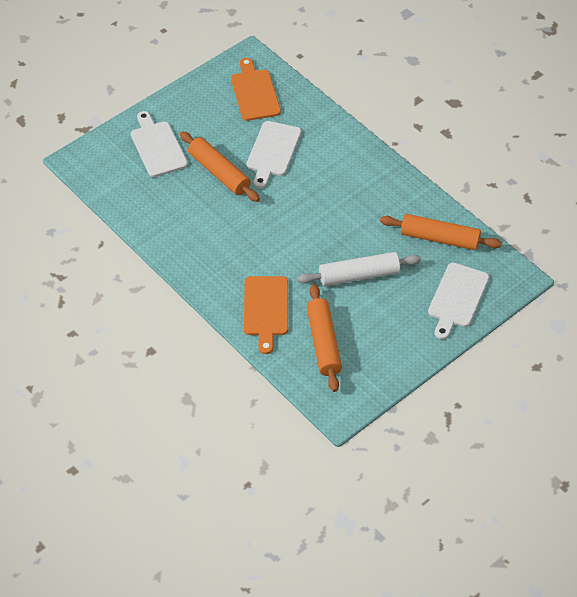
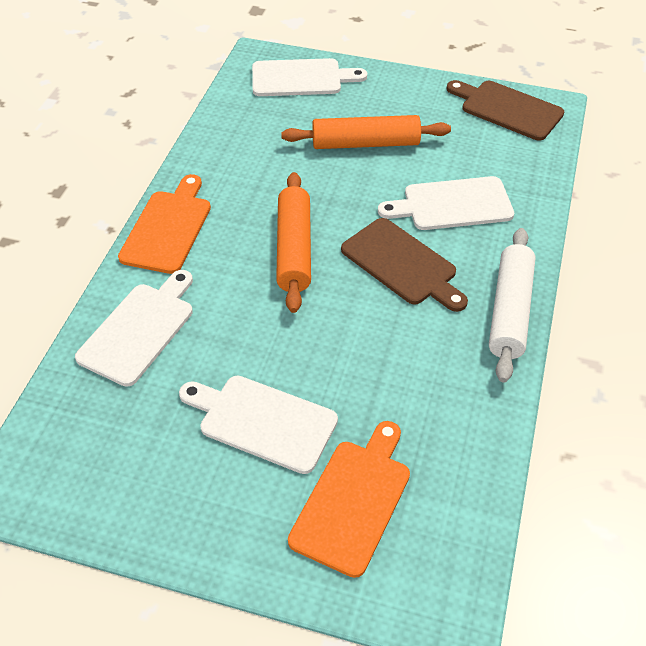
brown cutting board: none = 0 -> [341,218,468,312] [447,80,564,141] = 2
orange rolling pin: [180,131,260,202] [307,284,342,392] [380,214,502,250] = 3 -> [276,172,311,313] [281,115,451,149] = 2
white cutting board: [131,111,188,177] [247,121,301,188] [428,263,489,340] = 3 -> [75,270,193,387] [179,375,338,474] [252,58,367,96] [378,176,514,230] = 4

